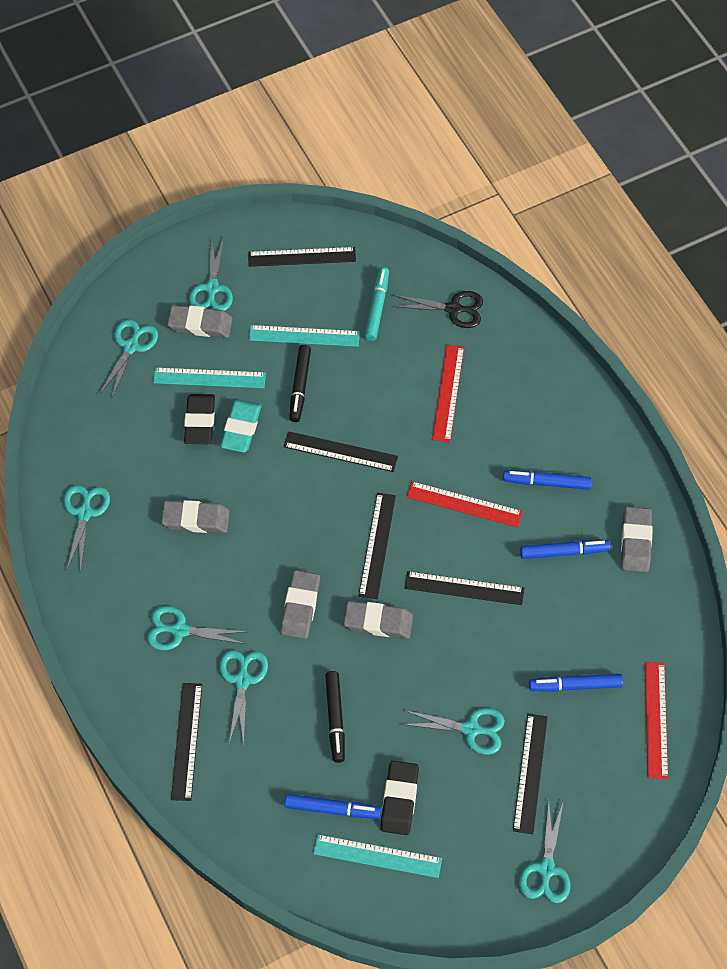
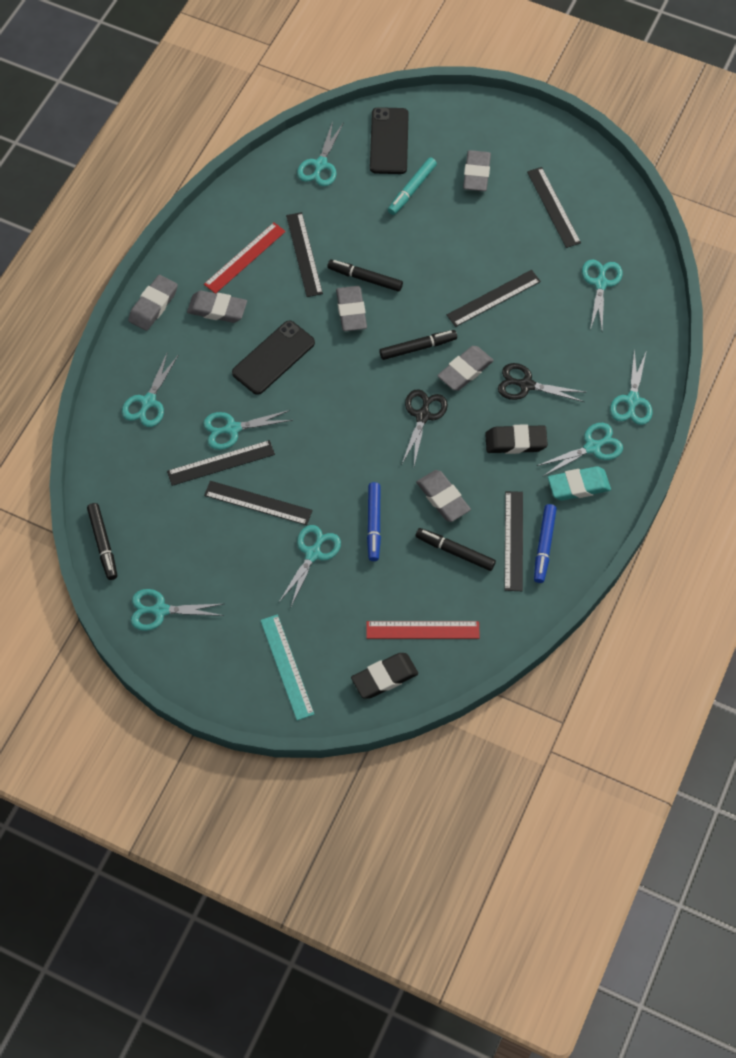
black marker: [289,345,311,422] [325,671,345,763] = 2 -> [87,503,117,580] [327,259,403,292] [379,330,457,360] [416,528,496,571] = 4
black phone: none = 0 -> [232,321,315,395] [370,107,409,174] = 2
black scissors: [392,291,483,328] = 1 -> [402,389,448,466] [498,363,585,402] = 2
blue marker: [285,794,381,819] [503,470,592,490] [520,540,610,559] [529,674,623,692] = 4 -> [367,482,381,561] [534,504,557,583] = 2
grey eraser: [161,500,230,533] [167,305,232,338] [280,570,320,639] [344,601,413,639] [621,507,652,572] = 5 -> [128,275,178,331] [187,291,247,323] [336,286,367,331] [416,470,471,522] [437,346,494,391] [463,150,491,191] = 6
red ruler: [406,481,523,527] [432,345,464,442] [645,662,668,779] = 3 -> [204,223,286,293] [366,621,480,639] = 2
turquoise ruler: [153,367,266,388] [249,325,360,347] [313,834,442,878] = 3 -> [260,614,314,720] = 1
turquoise scissors: [64,485,110,573] [99,320,158,398] [147,606,248,650] [189,237,233,311] [219,650,268,745] [401,708,505,755] [519,802,571,903] = 7 -> [122,351,178,427] [131,589,224,631] [203,410,292,450] [279,525,341,607] [297,121,343,186] [537,423,623,476] [582,260,623,330] [610,349,653,425] = 8

